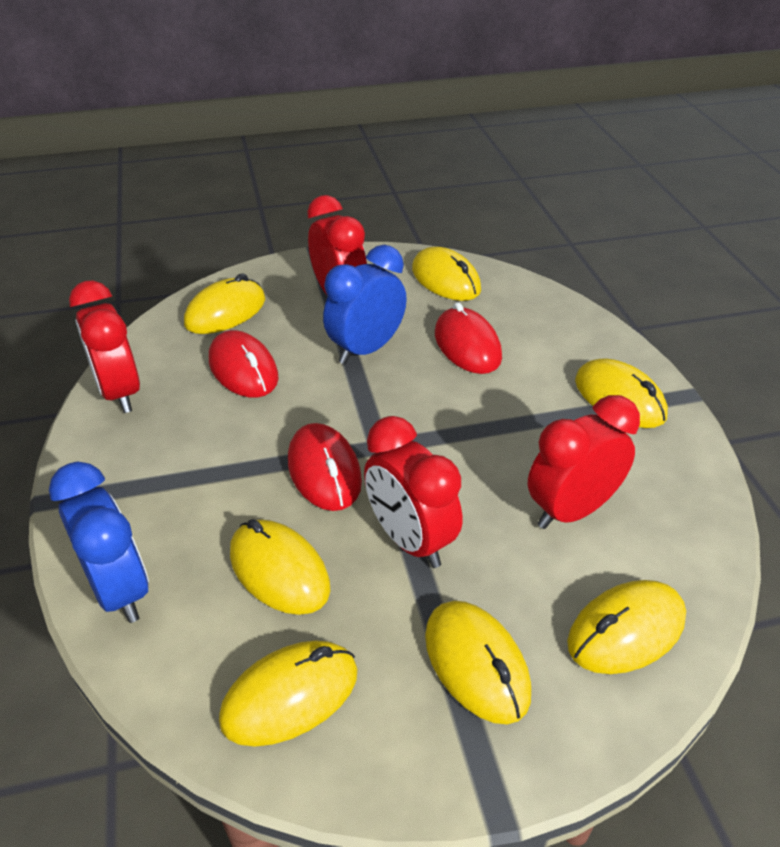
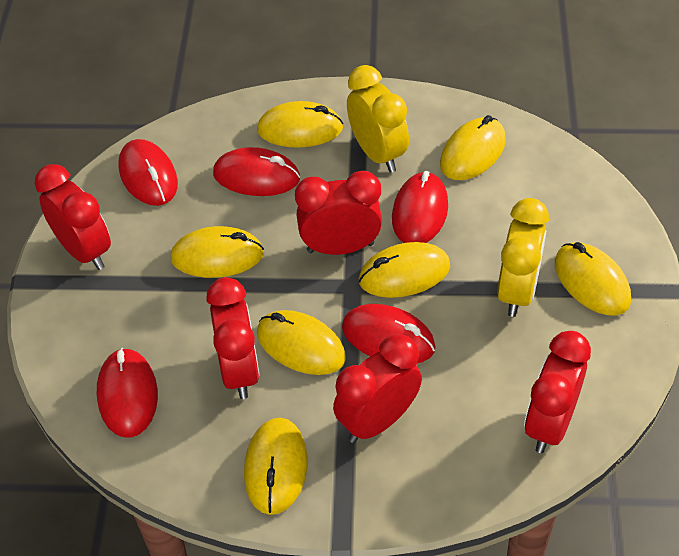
blue clock: [49,461,149,623] [323,245,407,364] = 2 -> none = 0
red clock: [69,281,140,413] [307,195,367,295] [364,416,463,568] [528,395,640,529] = 4 -> [34,164,111,270] [207,277,260,399] [295,171,382,255] [333,334,422,443] [524,331,591,453] = 5
red mouse: [209,330,279,398] [288,423,362,511] [435,302,502,374] = 3 -> [97,348,158,437] [118,139,178,206] [213,147,300,196] [342,304,436,363] [392,171,448,243] = 5
yellow clock: none = 0 -> [347,65,409,173] [497,198,549,317] = 2

